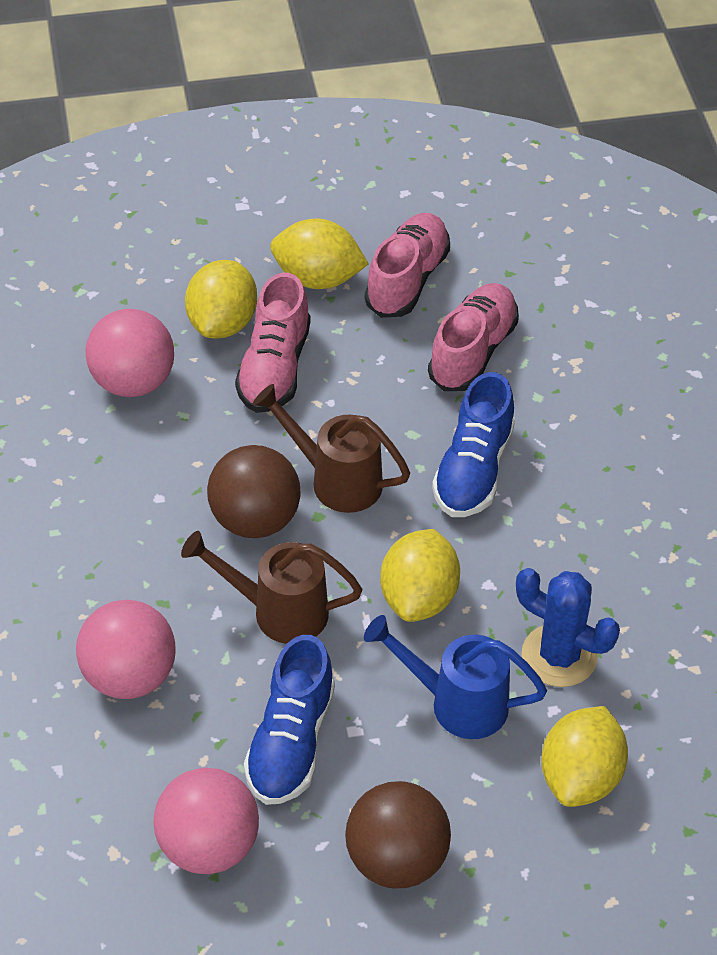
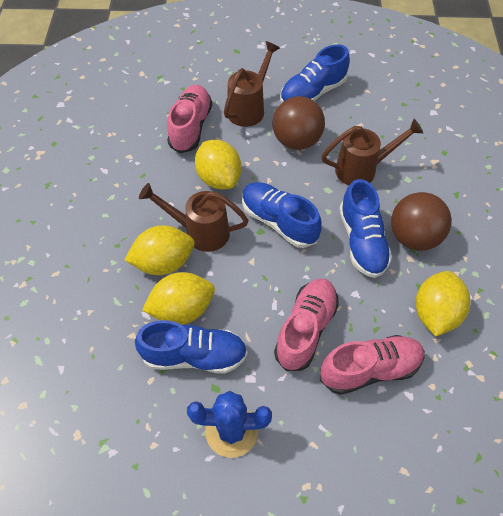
blue shoe: [244,635,335,805] [432,372,515,517] = 2 -> [135,320,248,373] [242,182,322,248] [280,44,350,103] [339,179,392,278] = 4
blue watering can: [364,615,547,739] = 1 -> none = 0
brown watering can: [181,531,362,644] [253,384,410,513] = 2 -> [139,183,249,252] [224,41,280,127] [322,119,423,185] = 3
pink ball: [76,600,176,699] [85,309,174,397] [154,768,259,874] = 3 -> none = 0

